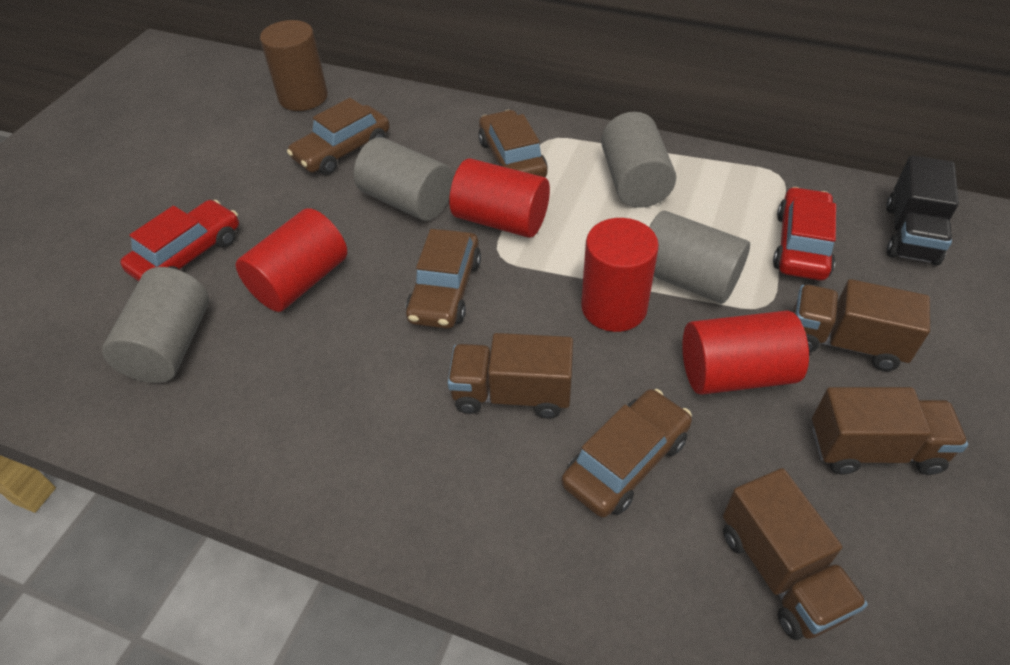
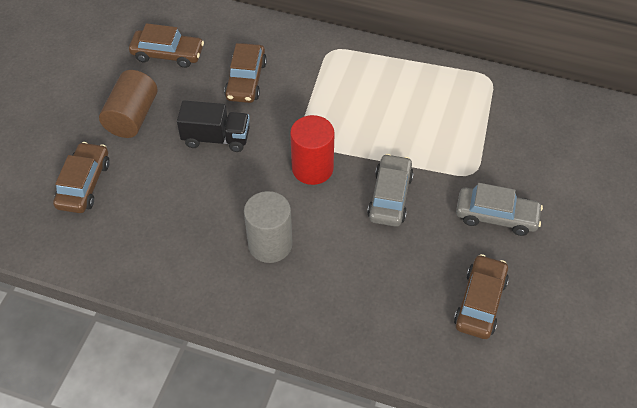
brown truck: [448,333,573,419] [723,468,868,640] [793,279,930,371] [812,387,968,475] = 4 -> none = 0
grey car: none = 0 -> [367,154,414,227] [456,183,543,236] = 2
grey cylinder: [102,267,209,383] [353,137,453,221] [601,112,676,208] [649,211,750,304] = 4 -> [244,191,292,263] = 1
red car: [120,200,239,281] [773,187,836,280] = 2 -> none = 0
red cylinder: [236,208,347,312] [449,158,550,238] [581,218,659,332] [682,310,809,395] = 4 -> [290,115,334,185] = 1

